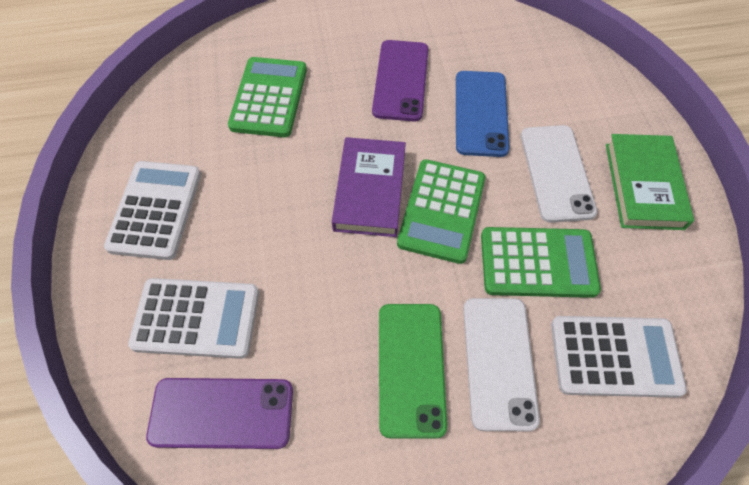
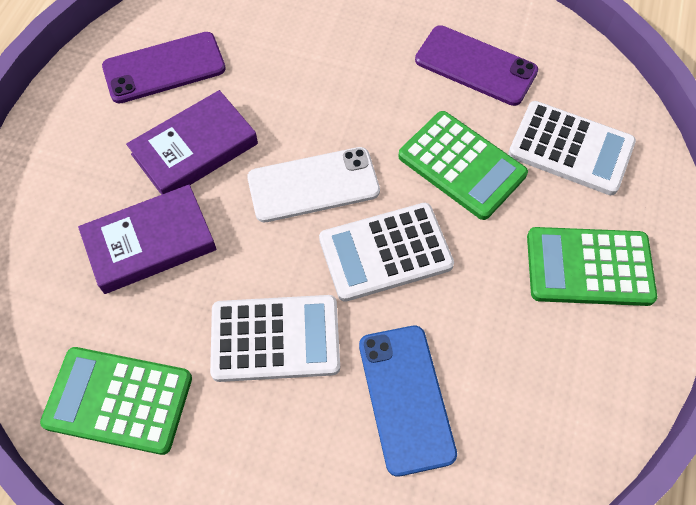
green book: [606,134,694,230] = 1 -> none = 0
green phone: [379,304,447,438] = 1 -> none = 0
purple book: [332,137,406,237] = 1 -> [78,185,216,294] [126,90,258,195] = 2
white phone: [463,298,540,431] [521,125,597,223] = 2 -> [247,147,380,222] = 1

